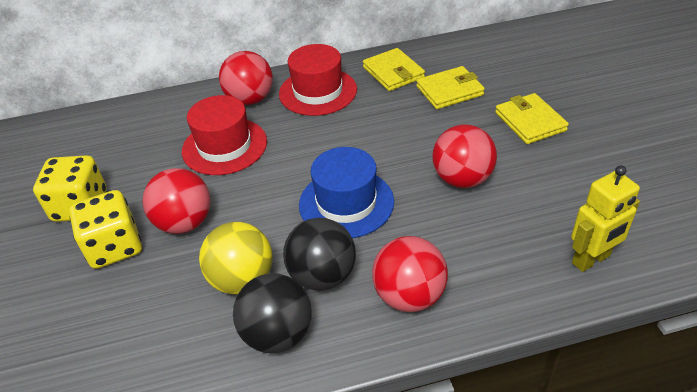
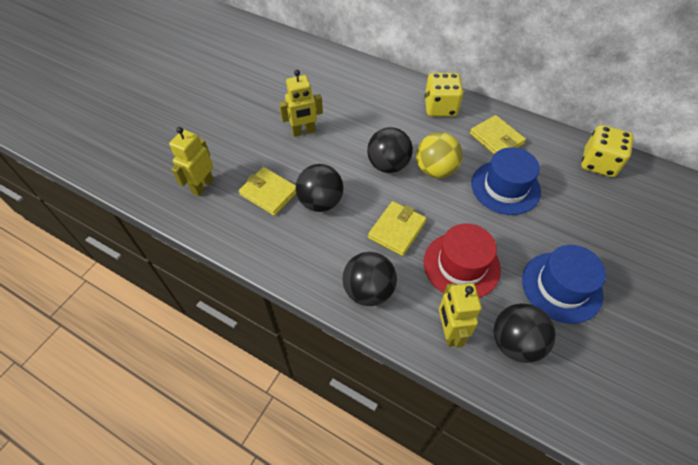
black ball: [233,273,312,353] [283,218,356,290] = 2 -> [296,164,344,212] [343,252,397,306] [367,127,413,173] [494,303,556,363] = 4
blue hat: [299,147,394,238] = 1 -> [471,147,541,215] [522,245,606,324] = 2
red ball: [142,168,211,234] [219,51,273,105] [372,236,448,312] [432,125,497,188] = 4 -> none = 0
red hat: [182,95,267,175] [279,44,357,116] = 2 -> [424,223,501,298] = 1
yellow robot: [571,166,640,272] = 1 -> [169,127,214,196] [279,70,323,137] [439,283,482,348] = 3

